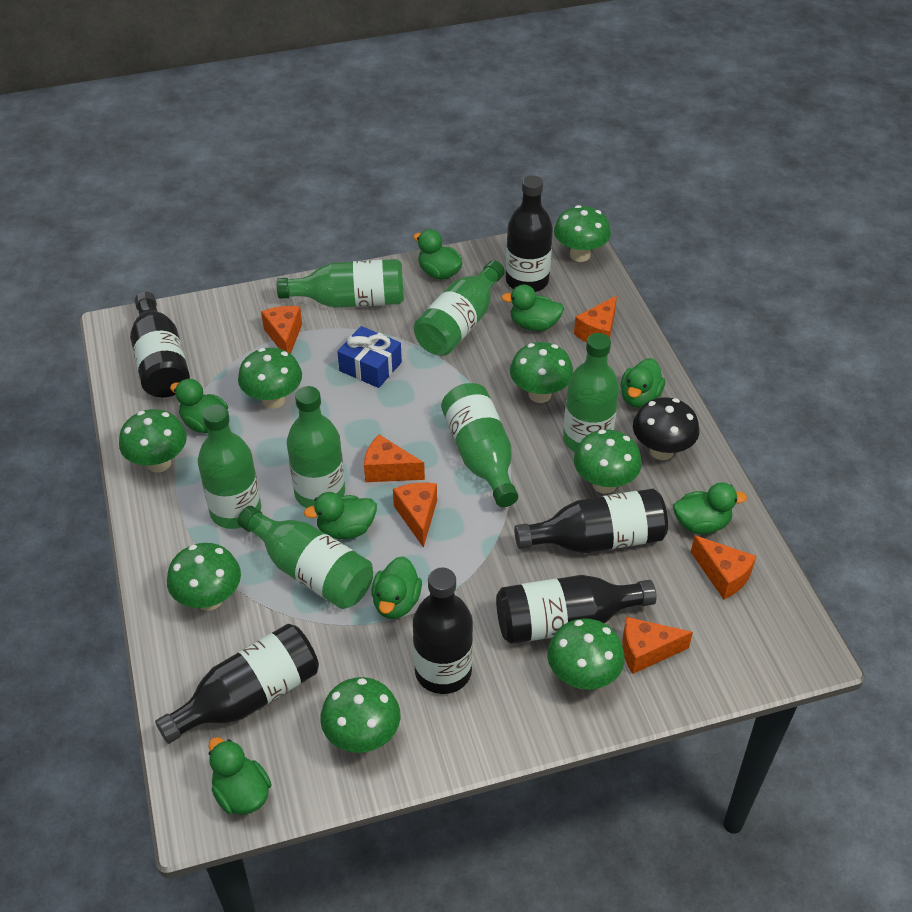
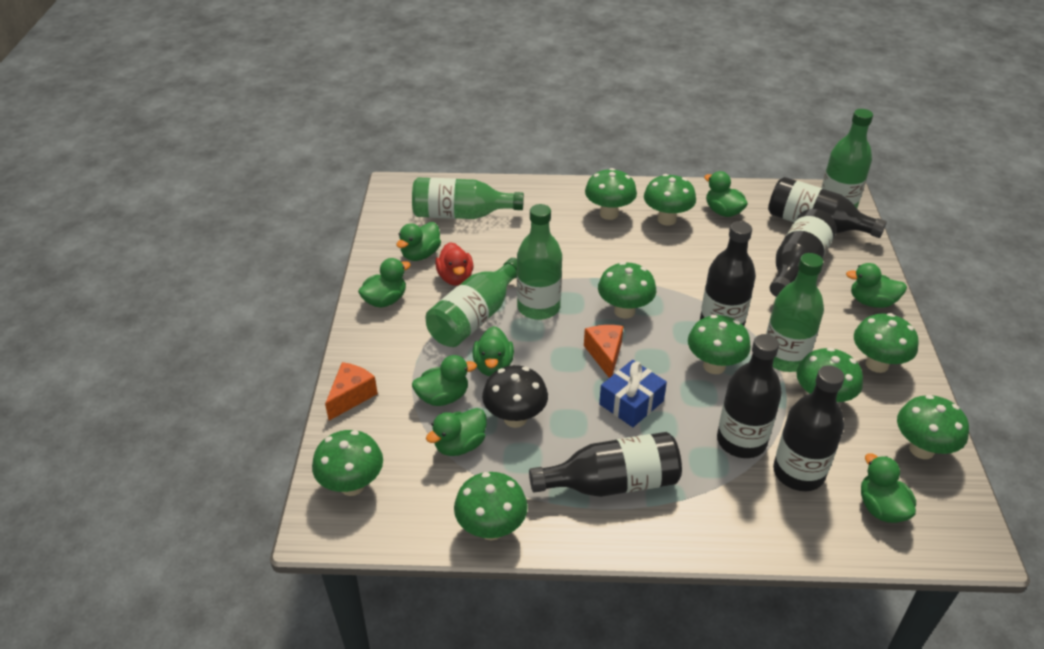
green bottle: [198,404,261,529] [238,506,373,609] [277,259,404,308] [287,386,345,508] [414,260,505,356] [441,383,518,507] [563,333,619,452] = 7 -> [412,177,524,219] [425,258,517,347] [517,204,562,320] [766,253,824,372] [821,109,873,208] = 5
green mushroom: [119,409,187,473] [167,543,241,611] [238,348,302,409] [320,677,400,753] [510,342,574,403] [547,618,625,689] [554,205,611,262] [574,430,642,494] = 8 -> [312,430,383,496] [454,472,528,540] [585,168,637,220] [598,262,656,319] [644,174,696,226] [688,315,751,374] [796,348,863,402] [854,313,918,373] [897,395,969,459] = 9
orange cheese: [261,306,302,354] [364,435,425,482] [393,483,437,548] [574,296,617,342] [622,617,693,674] [691,535,756,599] = 6 -> [325,362,378,421] [584,325,624,378] = 2
red duck: none = 0 -> [435,242,474,286] = 1

